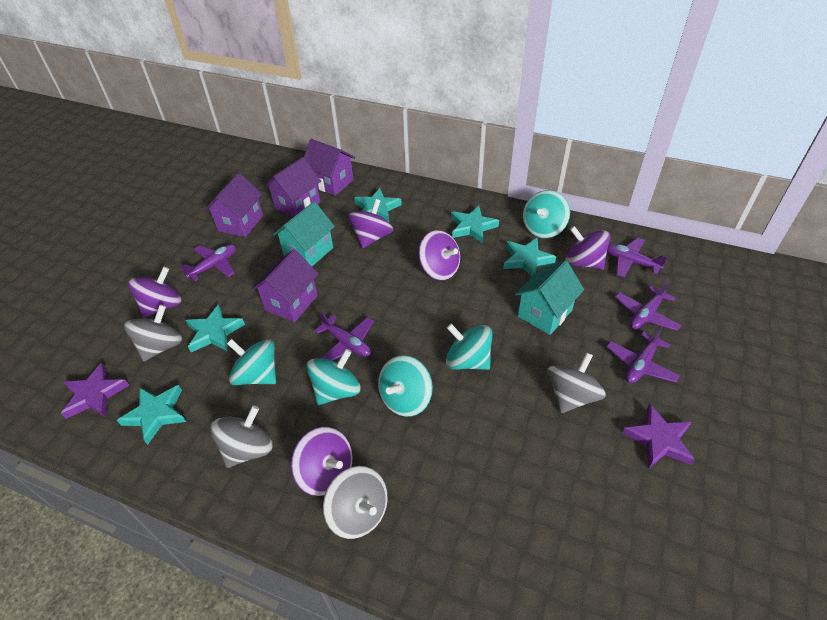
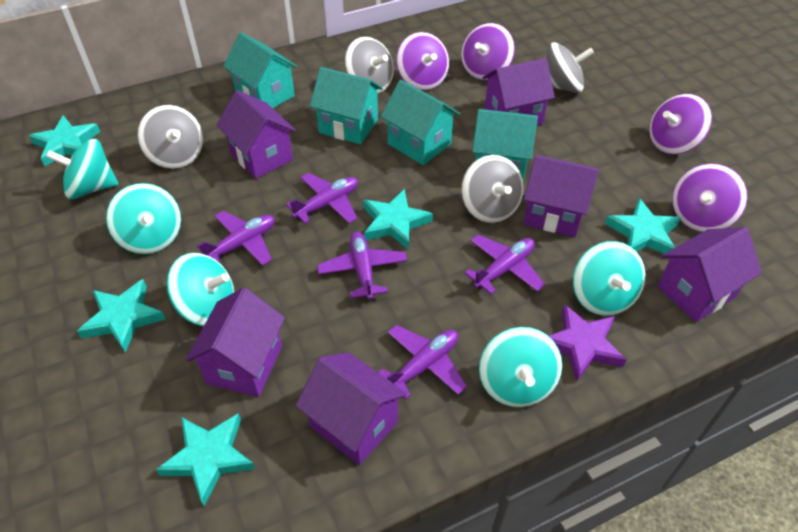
purple house: [205,173,263,237] [252,249,319,322] [264,157,321,218] [304,139,355,196] = 4 -> [186,288,285,397] [217,90,296,179] [295,352,407,465] [483,58,555,125] [523,155,599,237] [657,227,762,322] = 6
purple spinning top: [128,267,182,318] [291,427,353,496] [348,199,393,248] [418,230,460,280] [566,226,610,270] = 5 -> [396,32,449,91] [461,23,515,80] [649,94,712,155] [672,163,748,232] = 4
purple star: [61,363,129,419] [622,404,695,469] = 2 -> [549,304,627,382] = 1
turquoise house: [273,201,335,266] [515,260,584,335] = 2 -> [223,32,297,108] [310,67,383,144] [381,80,460,165] [472,109,538,181] = 4

